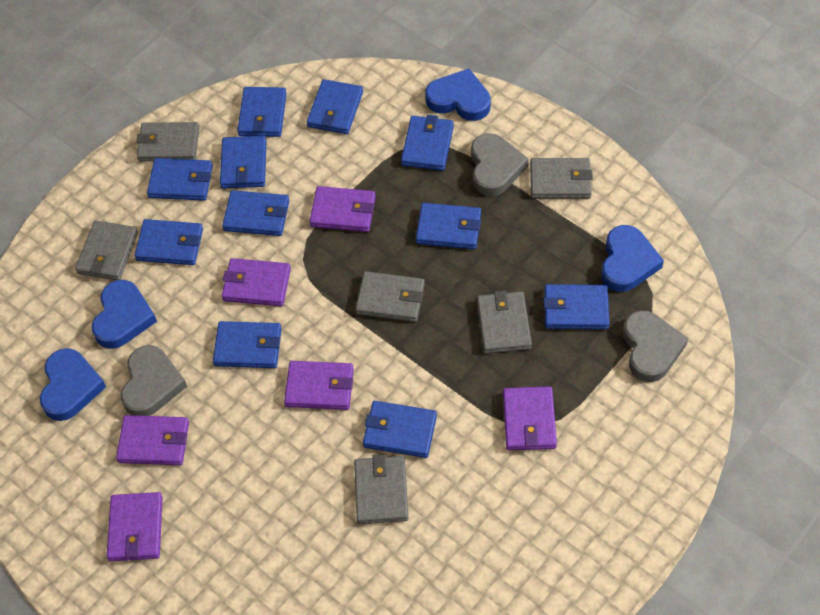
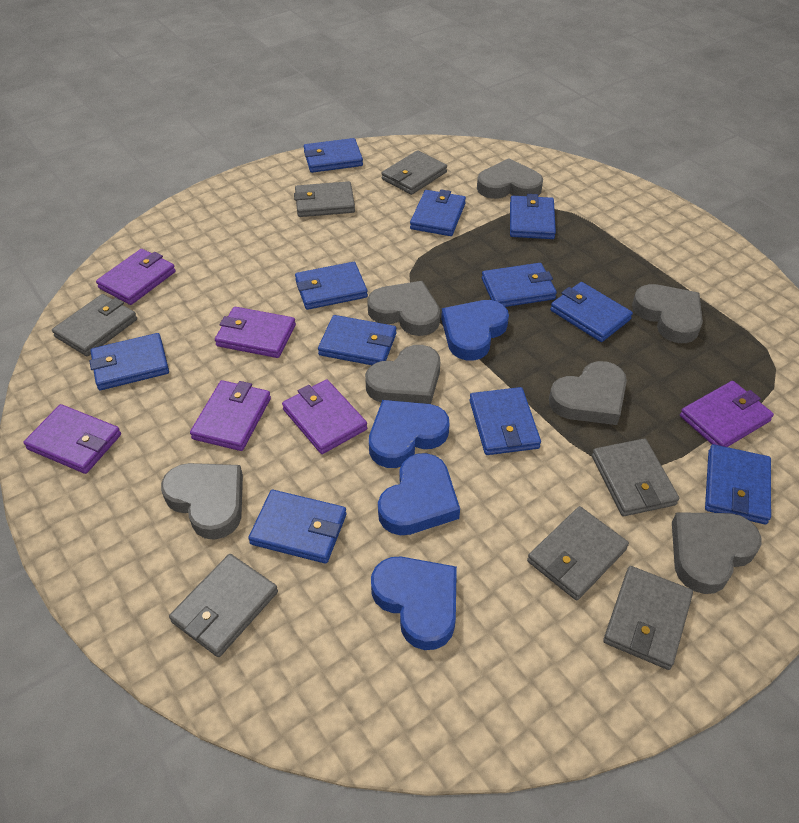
grey heart: [121,345,187,416] [471,133,528,196] [623,310,688,382] = 3 -> [161,463,243,540] [365,345,440,404] [367,281,440,336] [477,158,543,199] [549,361,627,425] [632,284,703,343] [672,512,762,594] = 7
grey wallet: [75,220,138,280] [136,122,199,162] [354,454,408,524] [355,271,425,322] [477,290,532,354] [530,158,593,199] = 6 -> [52,294,137,356] [169,554,278,657] [294,181,355,217] [382,150,447,195] [527,506,629,600] [592,439,679,516] [603,566,693,670] = 7

